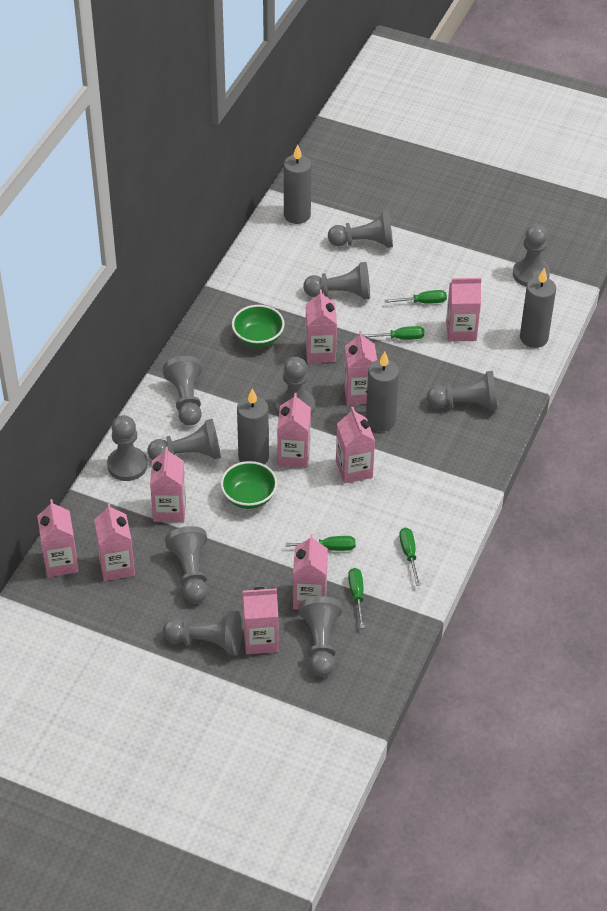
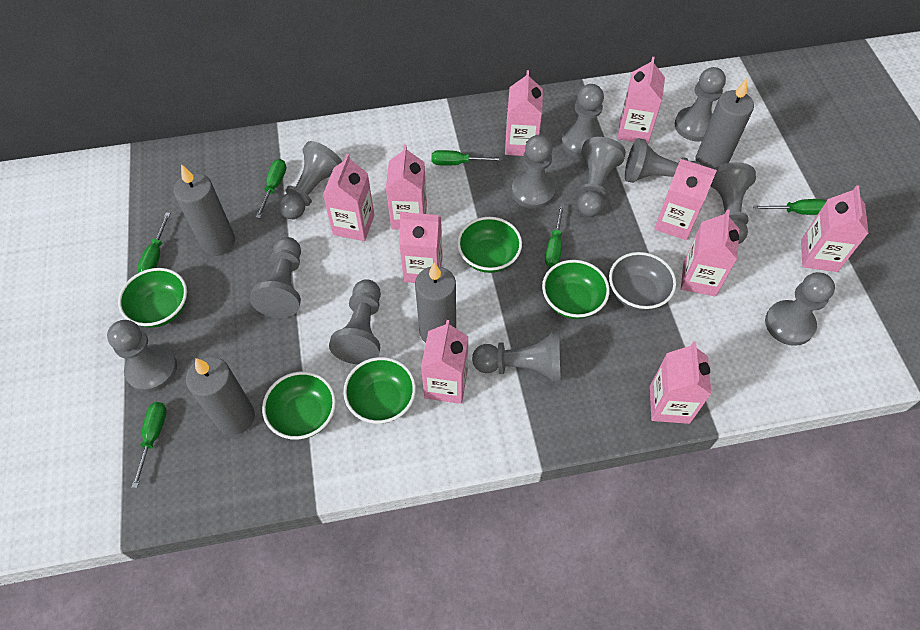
green bowl: [221,461,277,509] [232,305,285,347] = 2 -> [118,268,187,328] [262,371,336,440] [343,357,416,424] [457,217,522,273] [542,260,610,319] = 5
green screwdriver: [286,536,356,551] [348,568,365,628] [362,326,424,340] [385,290,447,304] [399,528,420,586] = 5 -> [132,402,166,488] [137,212,170,273] [256,159,286,218] [431,150,503,166] [545,204,564,268] [753,199,826,215] = 6
grey bowl: none = 0 -> [609,252,676,311] = 1
grey pawn: [107,415,148,481] [147,419,221,460] [163,356,202,426] [163,611,242,655] [165,526,208,603] [276,357,315,415] [299,596,342,677] [303,262,370,300] [328,211,393,248] [427,371,497,410] [513,224,550,287] = 11 -> [107,320,177,392] [250,237,301,318] [278,141,343,219] [329,279,381,364] [472,331,562,383] [512,135,555,209] [561,84,604,158] [577,137,626,217] [625,138,704,183] [675,67,726,142] [711,162,756,244] [765,272,835,346] = 12

